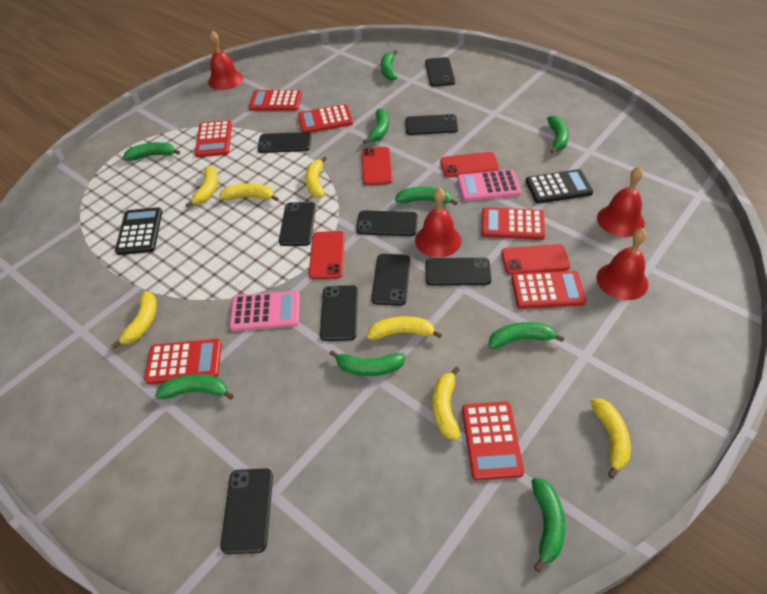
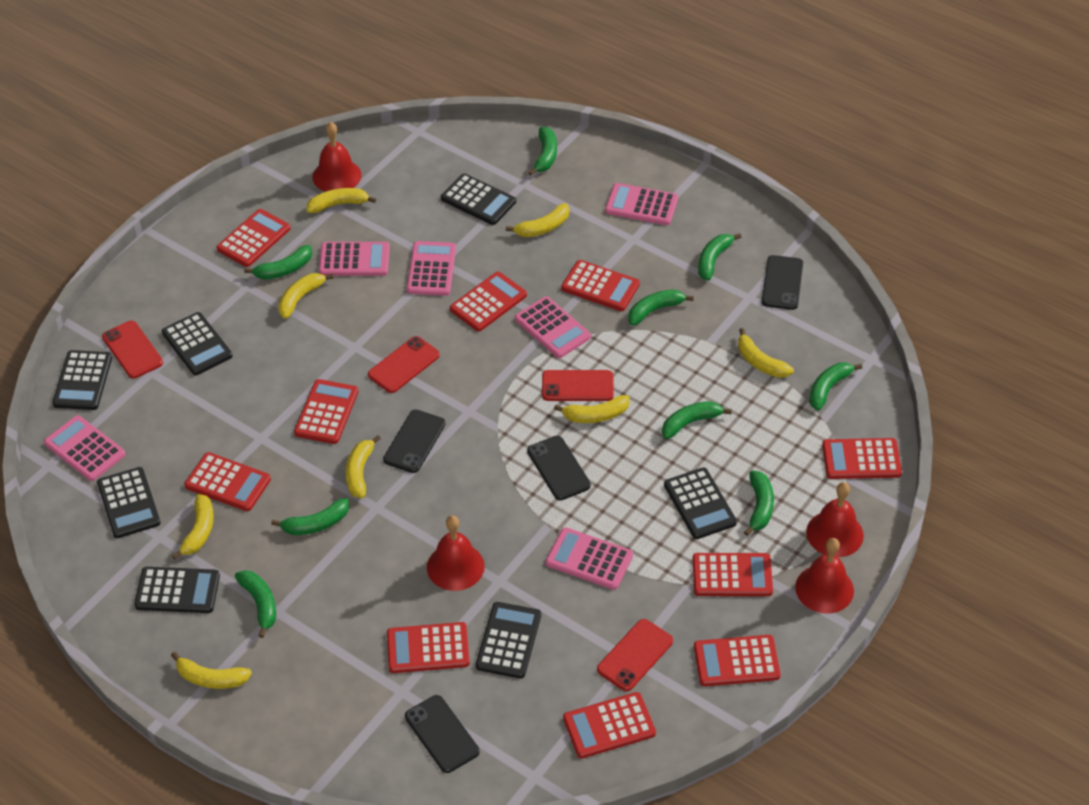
black calculator: [115,207,162,255] [526,169,593,204] = 2 -> [52,350,112,410] [97,467,161,538] [134,567,220,613] [162,312,233,375] [441,174,516,225] [476,602,541,679] [664,468,737,539] = 7
black phone: [220,469,273,554] [257,132,311,153] [279,202,316,246] [320,285,358,341] [356,210,418,236] [371,254,411,306] [405,114,458,135] [425,57,455,87] [426,258,491,286] = 9 -> [383,410,445,473] [405,695,479,773] [527,436,591,500] [762,255,803,310] = 4
pink calculator: [229,291,300,331] [457,169,521,201] = 2 -> [44,415,126,481] [319,242,390,276] [407,241,456,296] [515,296,591,358] [546,527,633,590] [605,183,678,225] = 6
red calculator: [144,339,222,384] [195,120,232,157] [248,90,302,111] [298,104,353,133] [462,401,524,480] [481,207,545,240] [511,271,587,309] = 7 -> [184,452,271,511] [217,209,291,267] [294,379,358,444] [387,622,470,673] [450,272,527,332] [561,260,640,311] [563,692,656,759] [693,553,773,596] [694,635,780,686] [822,438,902,479] = 10
yellow banana: [112,291,157,349] [185,166,218,208] [219,183,279,201] [305,156,327,198] [367,316,442,340] [433,367,460,440] [591,399,631,478] = 7 -> [171,652,252,689] [172,494,214,560] [278,273,334,319] [306,188,376,213] [346,435,381,498] [506,203,570,237] [554,395,630,423] [738,328,794,378] = 8

